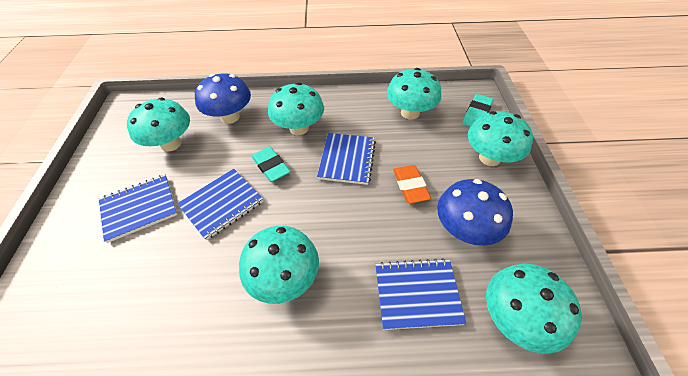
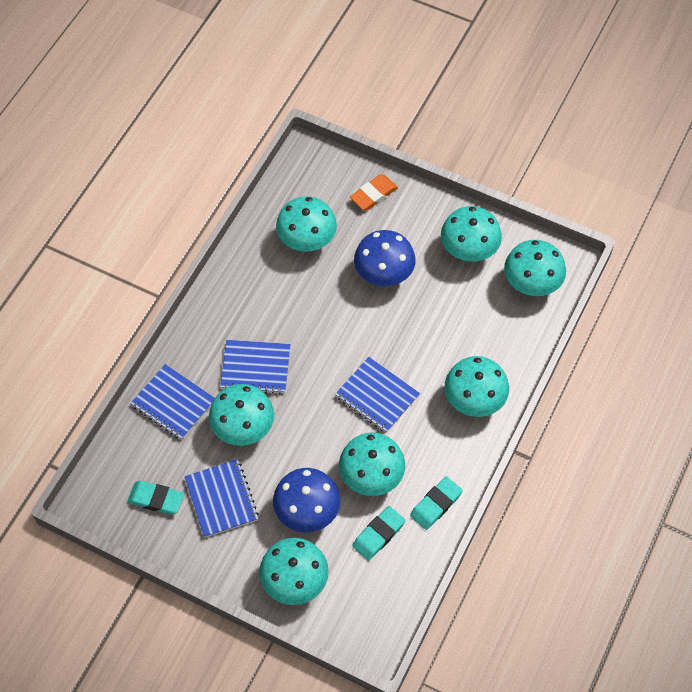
turquoise eraser: [252,147,290,182] [462,94,493,127] = 2 -> [127,481,184,515] [352,506,405,561] [410,476,463,530] = 3
turquoise mushroom: [127,98,190,151] [239,226,319,304] [268,82,324,135] [387,68,441,120] [468,111,533,166] [486,264,582,354] = 6 -> [209,384,274,446] [259,538,329,605] [276,196,337,252] [339,433,405,496] [441,206,502,262] [445,356,509,417] [504,240,566,296] = 7

